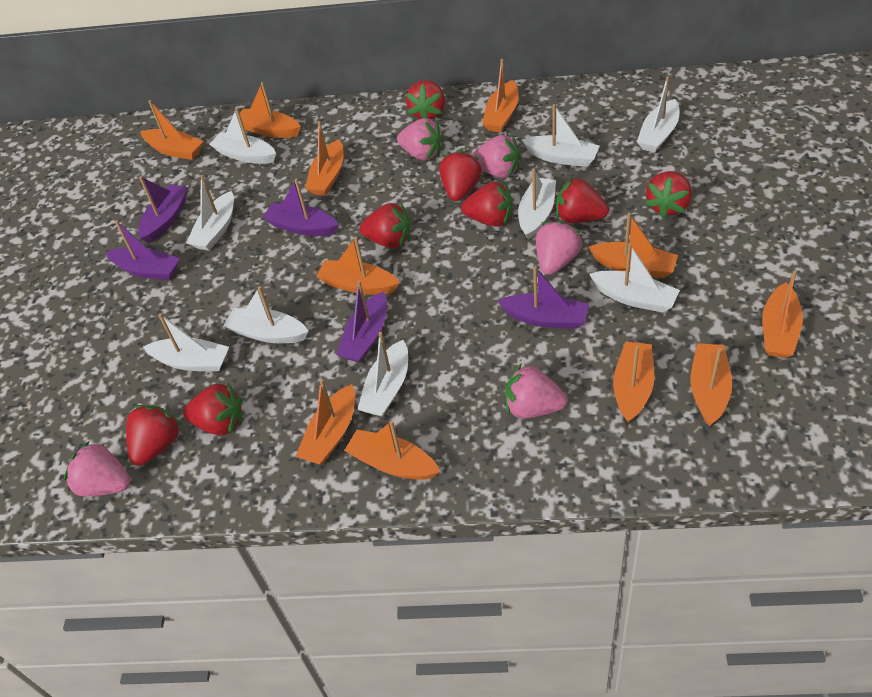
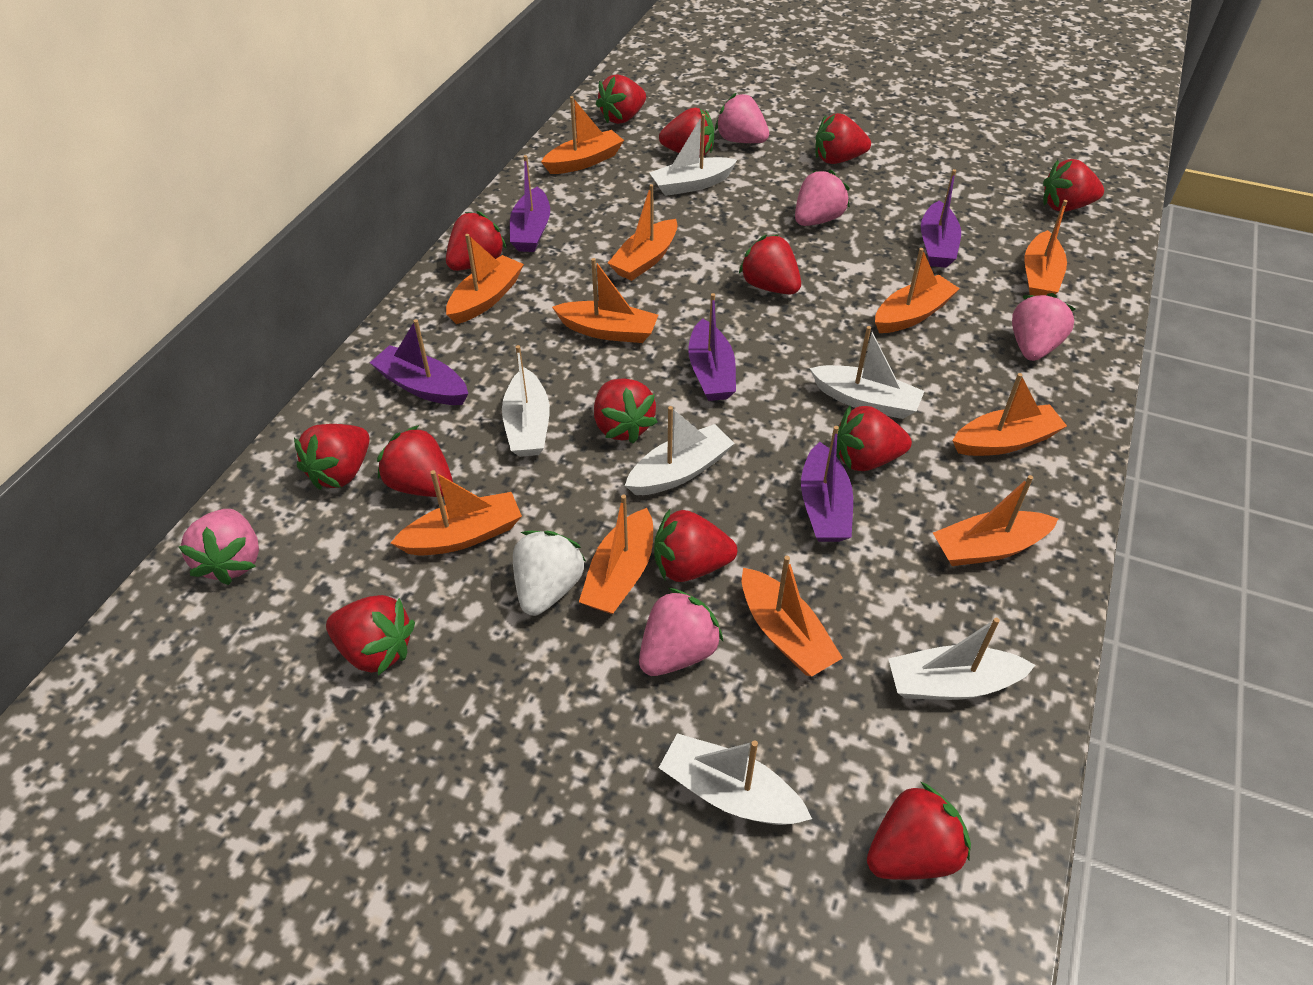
red strawberry: [126,405,182,466] [183,383,243,435] [360,203,411,248] [406,80,445,119] [439,150,482,201] [461,182,513,227] [556,177,609,223] [645,171,692,218] = 8 -> [294,424,370,490] [326,595,415,676] [377,425,453,497] [446,211,507,271] [594,378,657,444] [596,74,646,124] [654,509,737,582] [659,108,714,156] [739,235,801,294] [815,113,871,164] [836,406,912,471] [867,782,971,880] [1043,159,1104,212] = 13
white boat: [143,313,229,371] [186,175,234,251] [209,108,276,164] [223,286,309,343] [357,332,408,417] [518,168,556,240] [522,104,600,167] [589,243,680,313] [637,76,679,153] = 9 -> [502,345,550,457] [625,406,735,495] [649,114,737,196] [659,733,812,825] [810,326,925,419] [888,618,1035,700] = 6
white strawberry: none = 0 -> [513,531,586,616] = 1

